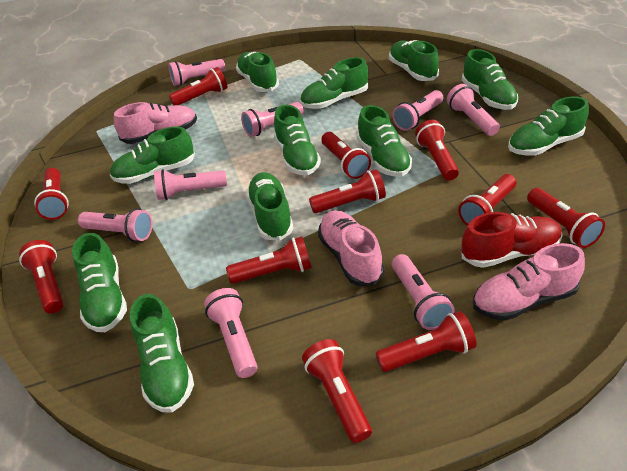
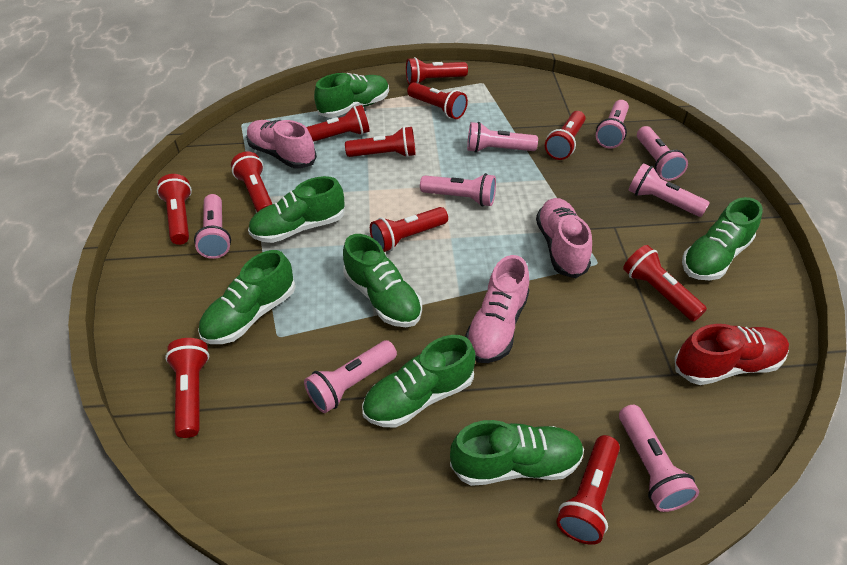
green shoe: [72,233,127,332] [110,126,195,184] [130,294,194,413] [236,52,279,92] [246,172,293,241] [274,104,321,175] [300,57,368,109] [357,105,412,177] [389,40,439,81] [462,49,518,110] [508,96,589,156] = 11 -> [198,250,296,344] [248,176,345,243] [314,73,389,118] [343,234,422,327] [362,335,475,428] [450,420,584,486] [682,197,763,280] = 7

